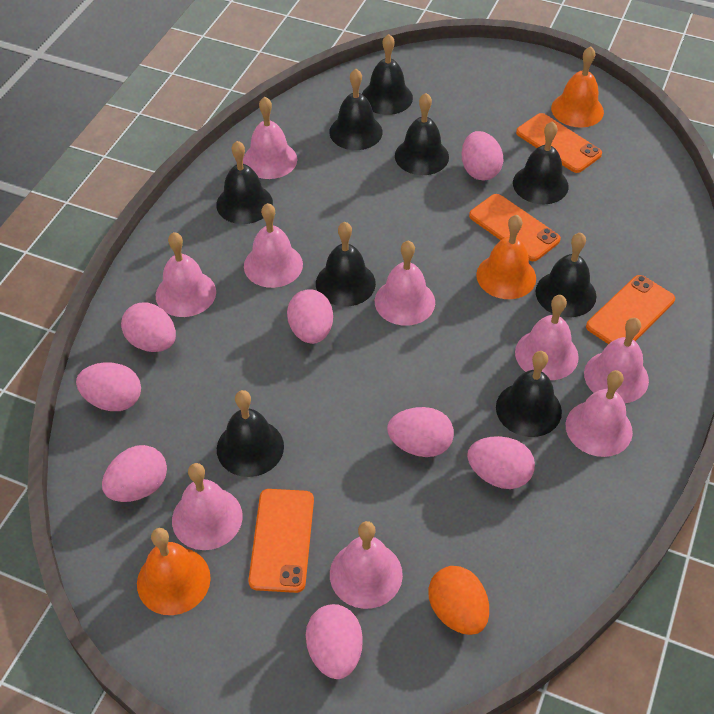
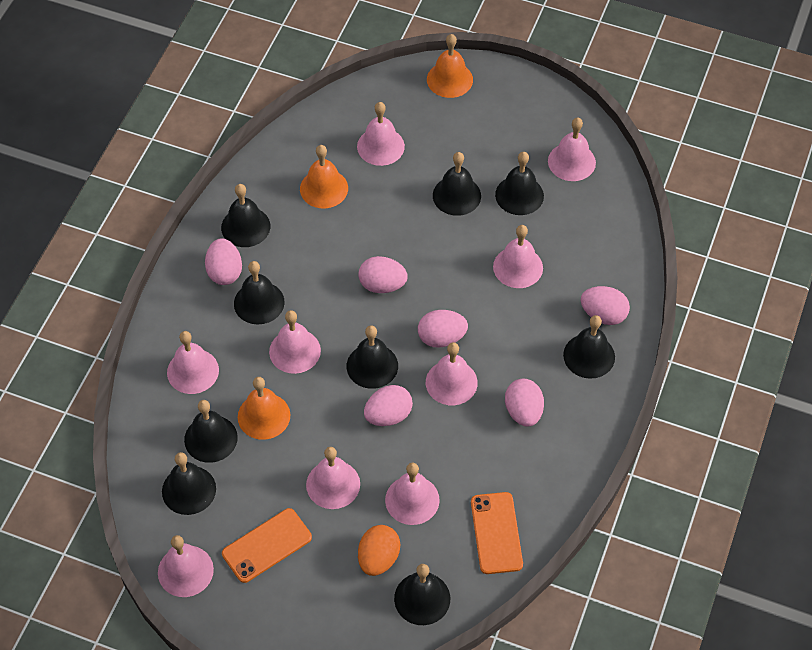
orange phone: [248,489,314,593] [469,194,561,261] [516,113,602,173] [586,275,675,344] = 4 -> [222,508,312,583] [471,492,523,574] = 2
pink egg: [76,362,141,411] [102,445,167,502] [121,303,176,352] [287,289,333,344] [306,604,363,679] [387,407,454,457] [461,131,503,180] [467,436,535,489] = 8 -> [205,238,242,285] [358,256,408,293] [364,385,413,426] [418,310,468,348] [505,379,544,427] [581,286,630,325] = 6

